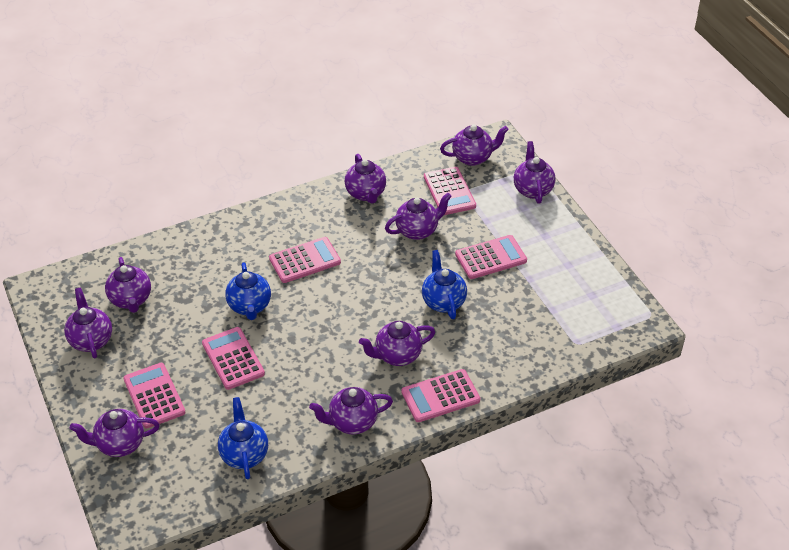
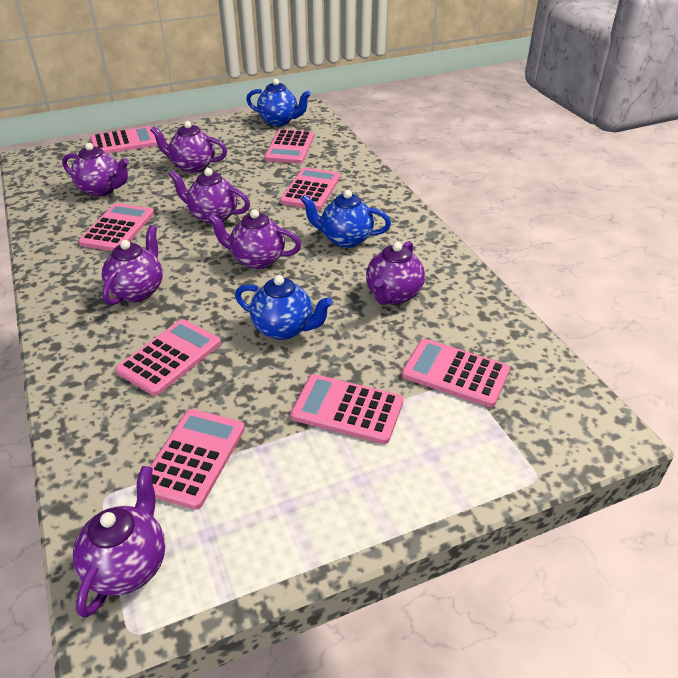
pink calculator: [124,363,186,428] [202,327,265,390] [269,237,341,283] [401,369,480,422] [424,167,476,215] [455,235,527,279] = 6 -> [78,203,154,251] [90,126,157,153] [115,319,221,396] [150,409,245,510] [264,129,314,164] [280,168,340,210] [290,374,404,444] [402,339,510,407] = 8
purple teapot: [64,287,112,359] [70,409,160,457] [105,257,151,313] [309,387,393,434] [345,154,386,204] [359,321,435,366] [385,193,452,240] [440,125,509,166] [514,141,555,204] = 9 -> [62,143,129,197] [73,466,165,618] [102,225,163,305] [150,121,227,173] [169,168,250,224] [208,209,301,269] [366,241,425,305] = 7

